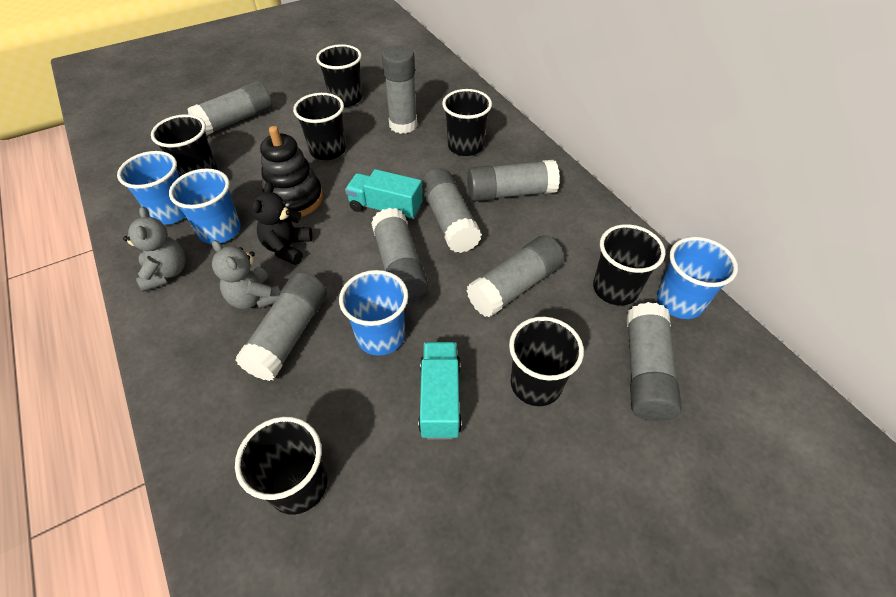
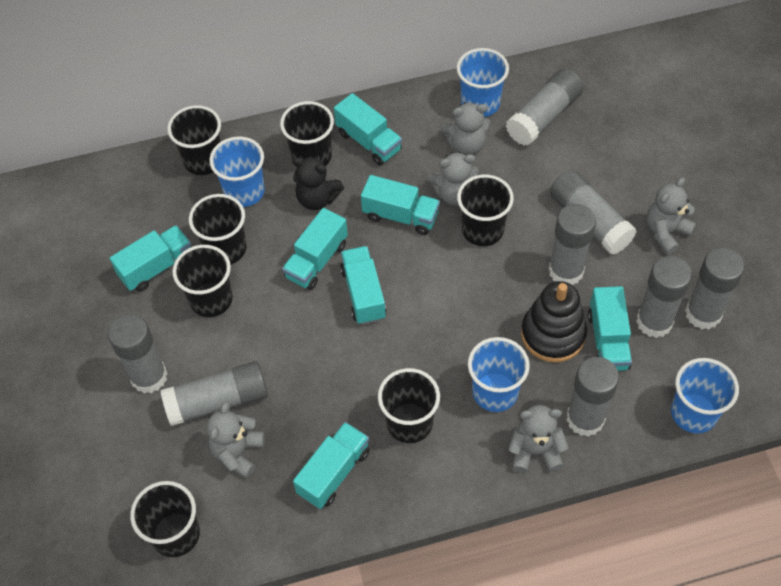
grey teddy bear: [123,207,185,292] [212,240,280,309] = 2 -> [206,402,265,478] [428,152,479,206] [441,102,491,156] [508,405,569,473] [646,178,696,254] = 5
turquoise truck: [345,169,423,221] [418,342,462,439] = 2 -> [110,225,192,292] [282,208,348,290] [293,422,370,509] [334,93,402,165] [340,246,386,325] [361,175,440,235] [588,286,632,371] = 7

